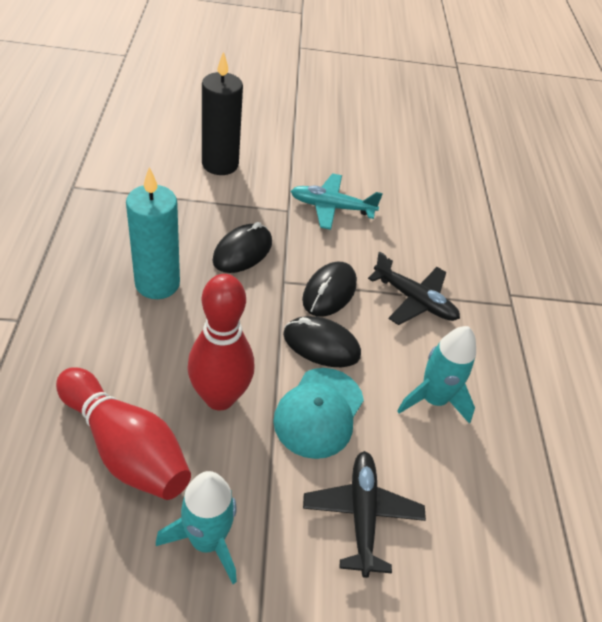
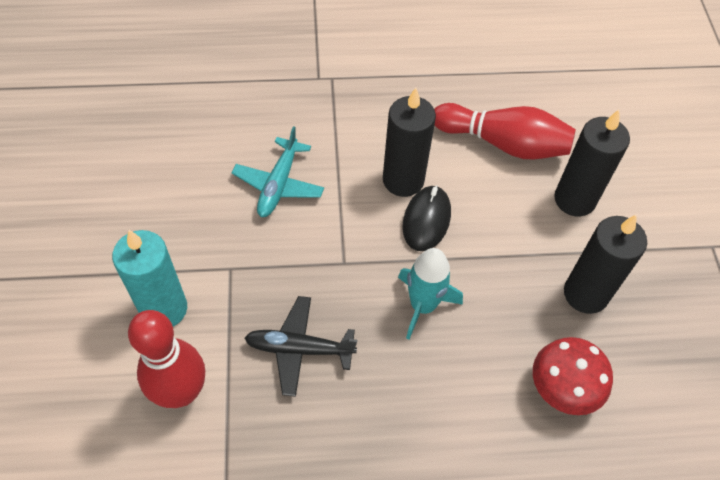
black candle: [202,52,243,175] = 1 -> [383,88,436,197] [554,110,630,216] [564,215,647,314] = 3
black mouse: [212,222,272,273] [283,316,361,367] [302,262,357,317] = 3 -> [403,185,451,251] = 1
black plane: [303,451,426,578] [368,252,460,325] = 2 -> [245,296,357,397] = 1
red mushroom: none = 0 -> [533,337,613,415] = 1
turquoise cap: [273,368,364,459] = 1 -> none = 0
turquoise rocket: [156,471,237,584] [397,326,476,424] = 2 -> [398,248,463,340] = 1

